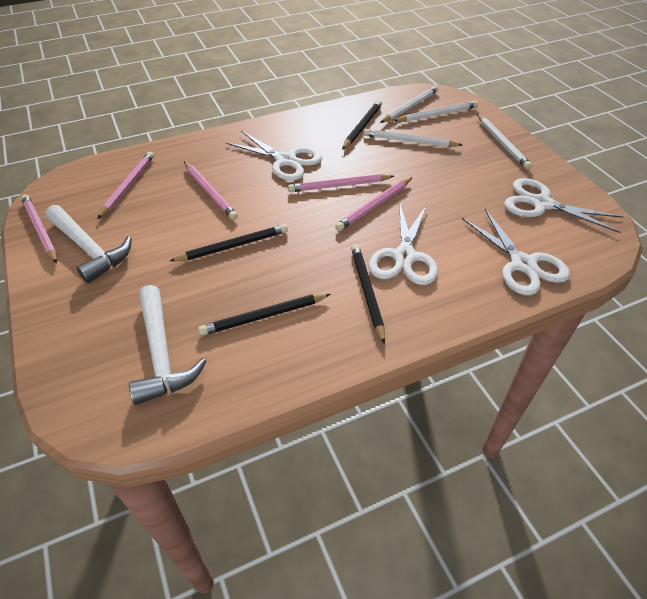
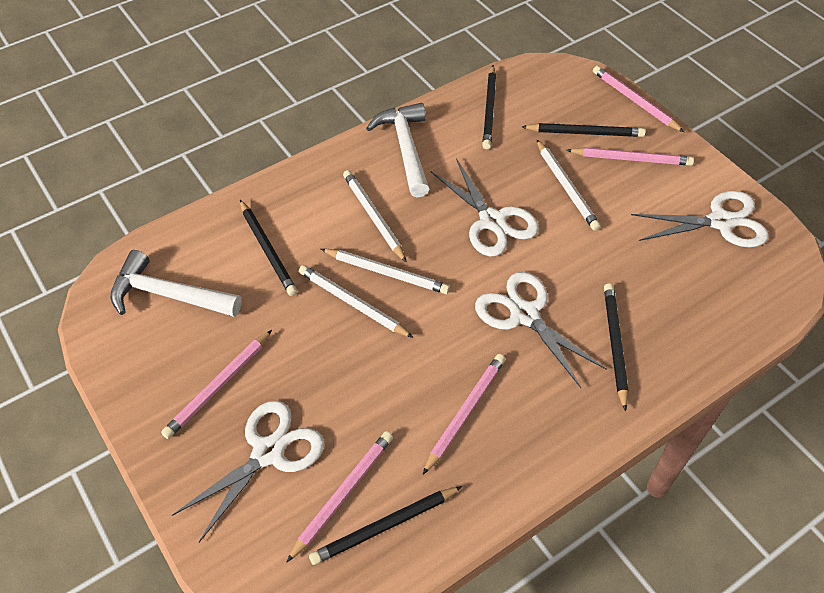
black pencil: [170,224,288,261] [198,294,331,336] [342,100,382,150] [351,244,385,344] = 4 -> [240,200,297,296] [309,486,463,565] [482,65,496,149] [522,123,646,137] [604,283,629,412] = 5

